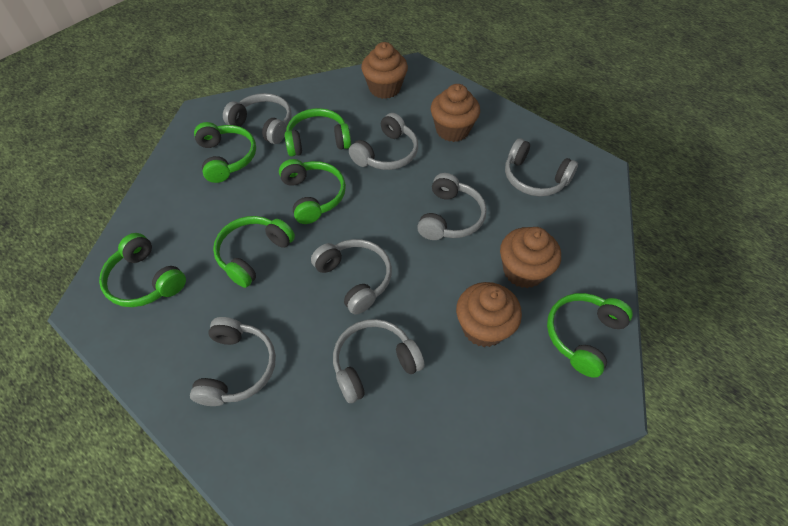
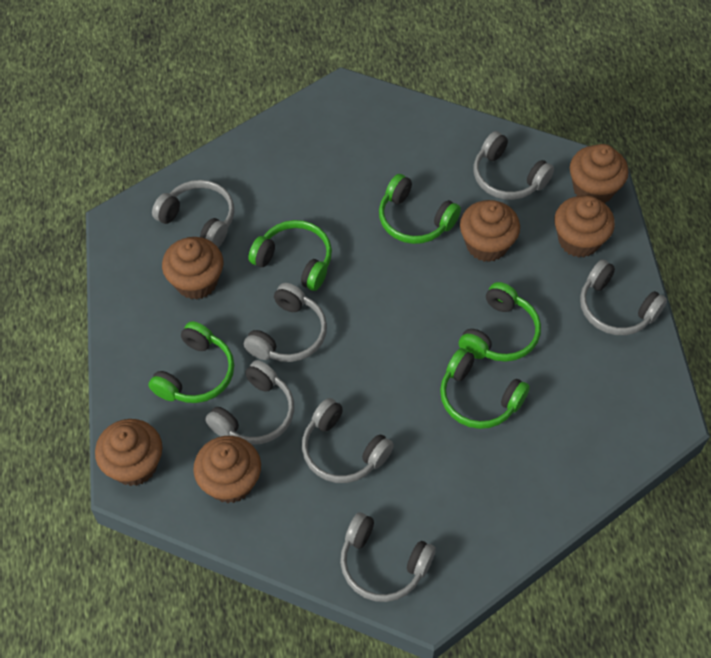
brown cupcake: [361,42,408,99] [431,84,480,142] [456,282,522,347] [500,227,561,288] = 4 -> [95,419,162,486] [162,237,223,300] [193,436,261,503] [460,200,520,262] [554,196,615,258] [570,144,629,203] = 6
green headphones: [99,233,186,307] [194,122,256,183] [213,216,295,288] [279,159,346,224] [285,108,351,157] [547,293,633,378] = 6 -> [148,321,234,403] [248,220,332,291] [379,174,461,244] [440,348,530,429] [459,282,541,362] = 5

